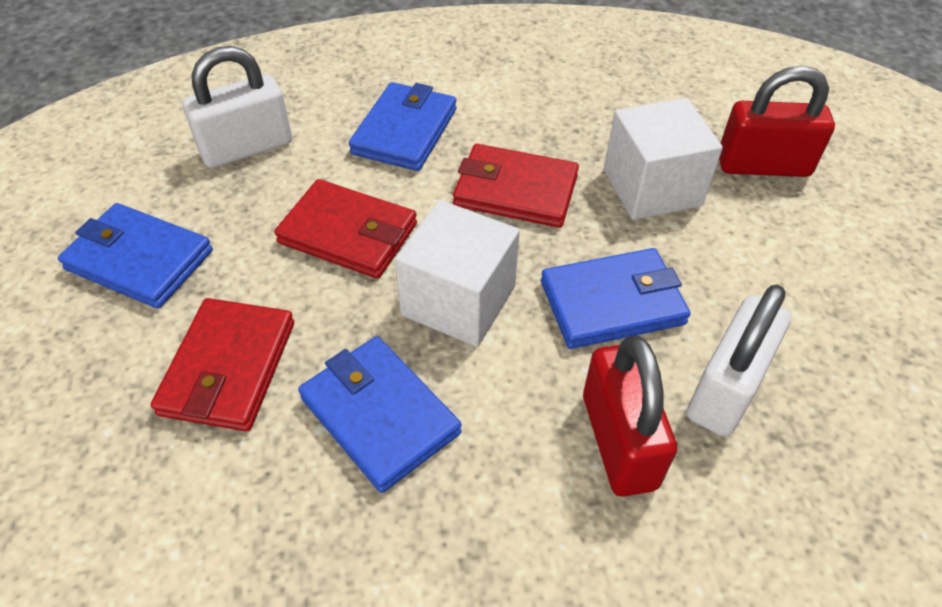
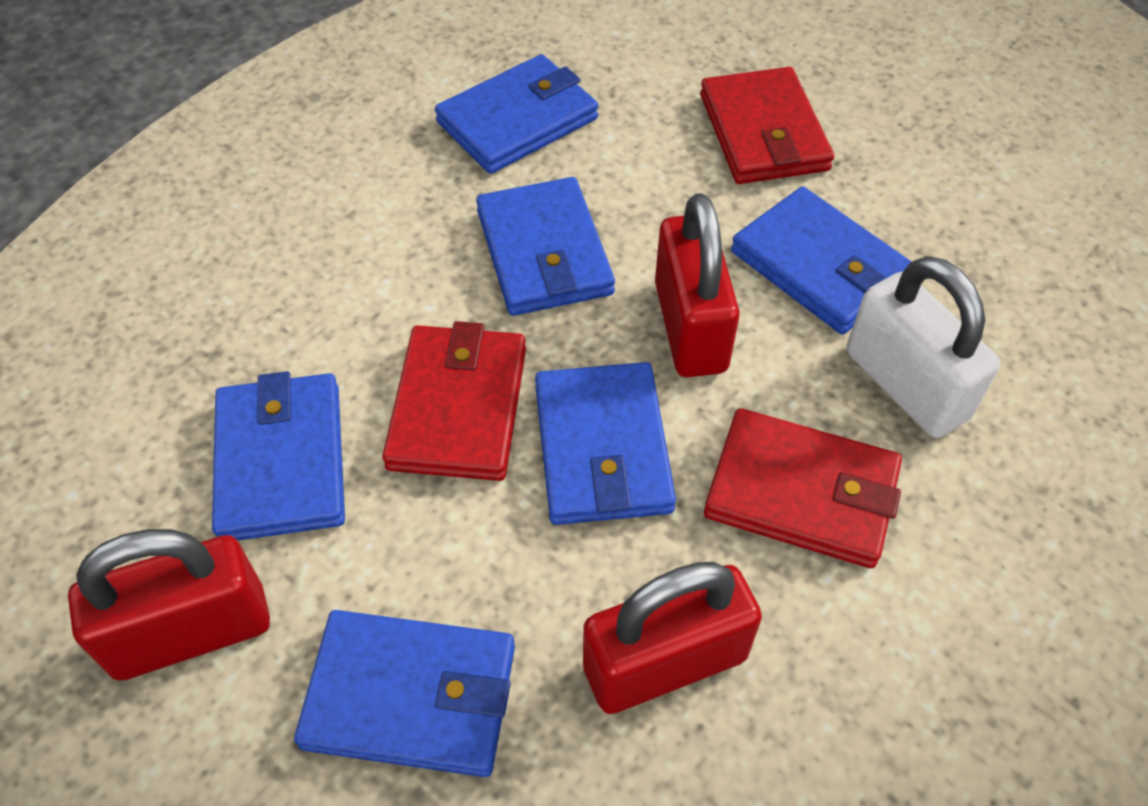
blue wallet: [58,203,213,309] [298,336,462,493] [349,82,457,171] [541,248,691,349] = 4 -> [212,371,345,541] [294,610,515,777] [435,54,598,174] [476,177,615,316] [535,362,676,525] [731,187,912,335] = 6
red padlock: [583,335,677,497] [719,66,835,177] = 2 -> [68,529,270,681] [583,562,762,714] [655,193,740,377] = 3
white cube: [395,200,520,347] [604,98,723,220] = 2 -> none = 0
white padlock: [183,46,292,168] [687,285,791,437] = 2 -> [847,256,1000,438] = 1

